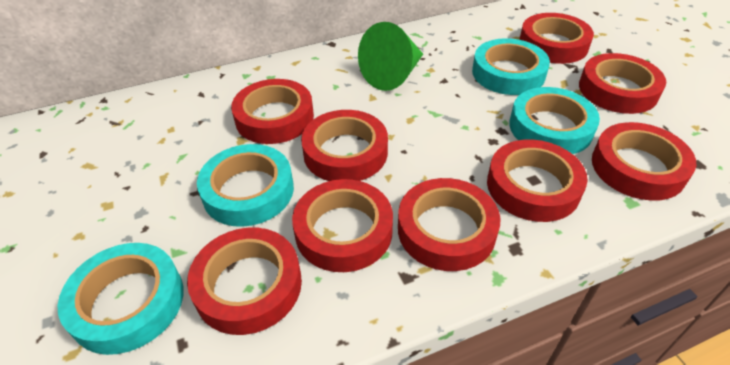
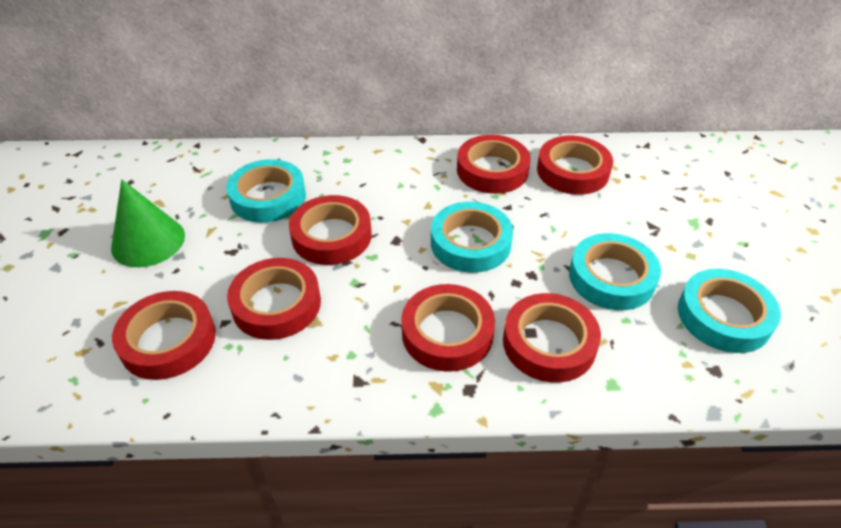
red tape: [187,228,302,335] [231,79,314,144] [292,179,393,272] [301,110,388,181] [398,178,501,271] [487,140,588,222] [519,13,594,64] [579,53,666,114] [592,122,696,201] = 9 -> [112,291,216,380] [227,258,321,340] [289,195,372,265] [401,284,495,372] [457,135,530,194] [503,293,601,383] [537,136,613,195] = 7

